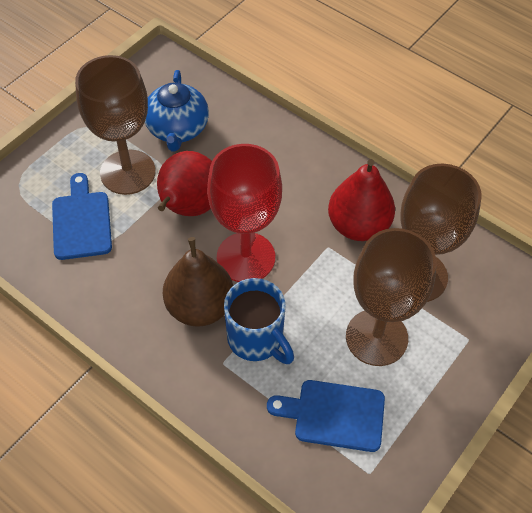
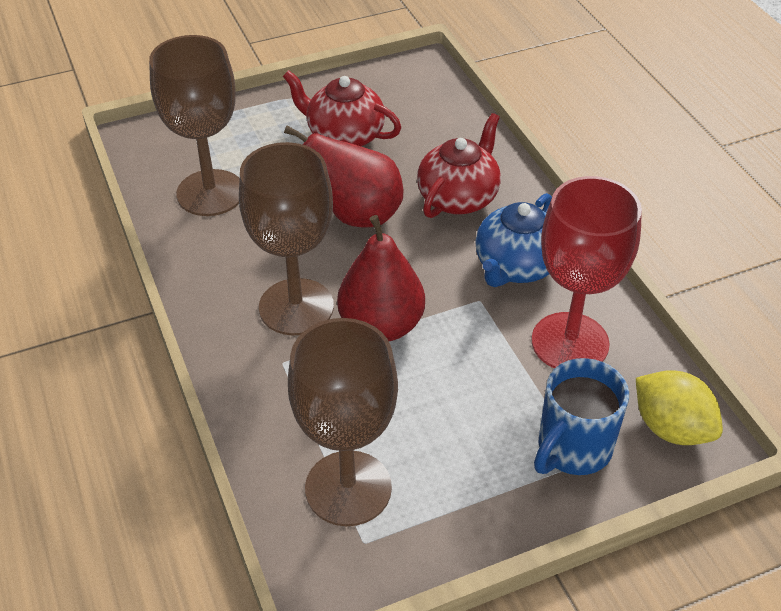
blue cutting board: [52,173,112,260] [267,380,385,452] = 2 -> none = 0
brown pear: [163,237,233,327] = 1 -> none = 0
red teapot: none = 0 -> [283,70,401,146] [417,113,501,218] = 2
yellow lemon: none = 0 -> [636,370,723,445] = 1

